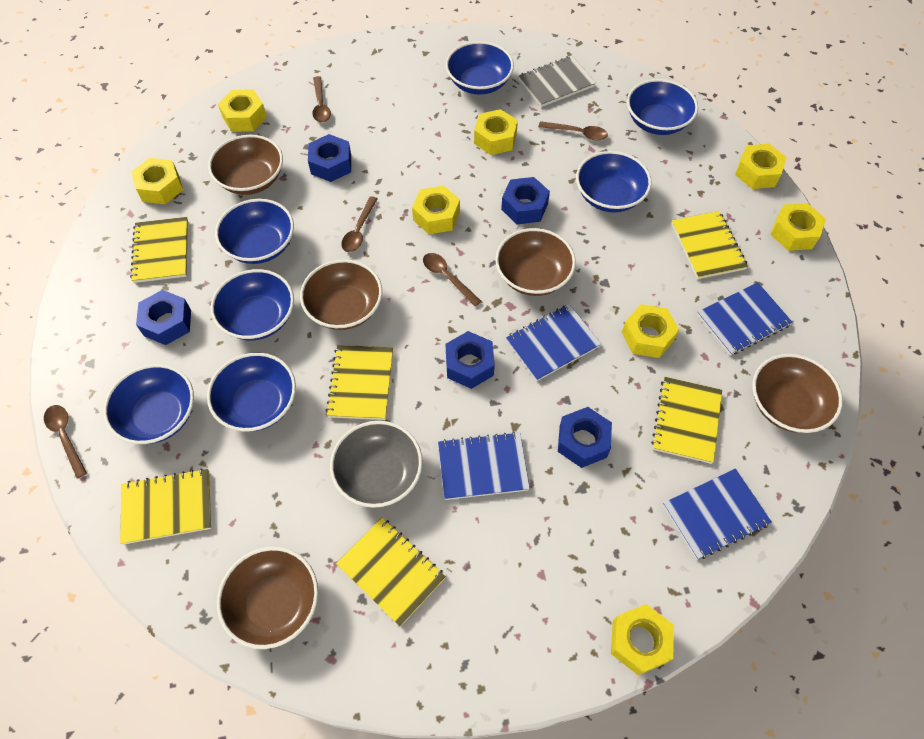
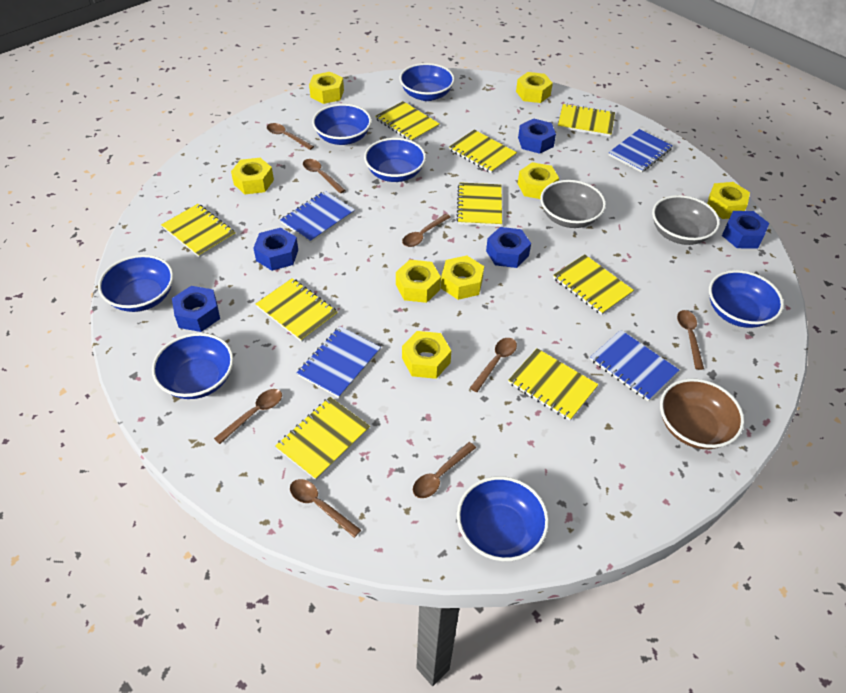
brown bowl: [208,135,283,195] [217,547,318,649] [300,259,382,330] [495,228,576,296] [752,354,843,433] = 5 -> [660,378,744,449] = 1
brown spoon: [44,405,87,478] [313,76,331,122] [341,196,378,252] [423,253,482,307] [538,121,608,141] = 5 -> [214,389,282,444] [267,123,314,150] [290,479,361,538] [303,159,345,193] [402,214,451,247] [413,442,476,498] [470,338,517,392] [677,310,704,370] = 8
grey bowl: [330,421,423,508] = 1 -> [540,180,606,228] [652,195,720,245] = 2
grey notebook: [519,56,596,107] = 1 -> none = 0
yellow notebook: [120,469,211,544] [130,217,188,283] [326,345,393,420] [336,517,446,627] [651,377,722,464] [671,211,748,279] = 6 -> [161,204,236,258] [256,278,338,342] [275,397,370,480] [375,101,439,141] [449,130,517,174] [456,182,502,227] [508,348,599,421] [553,254,634,315] [558,104,615,137] = 9

